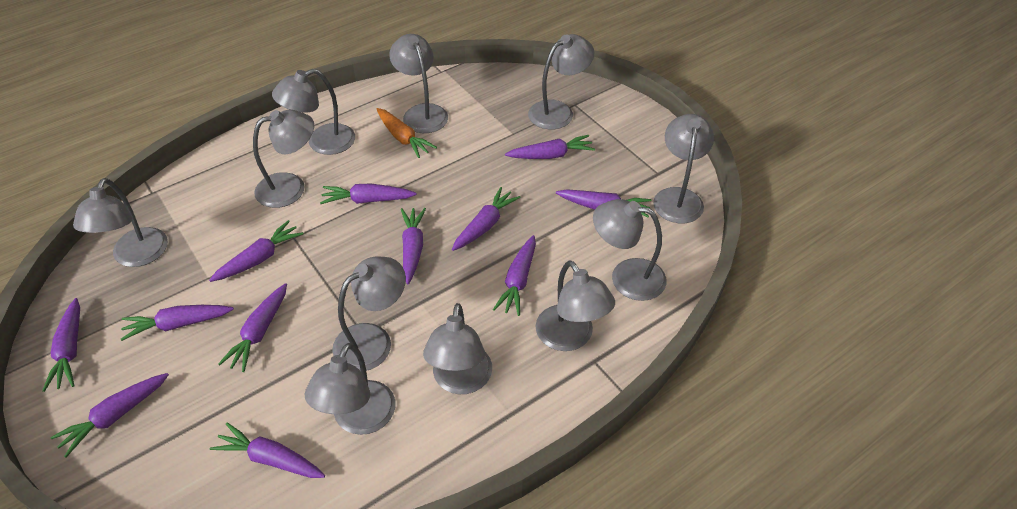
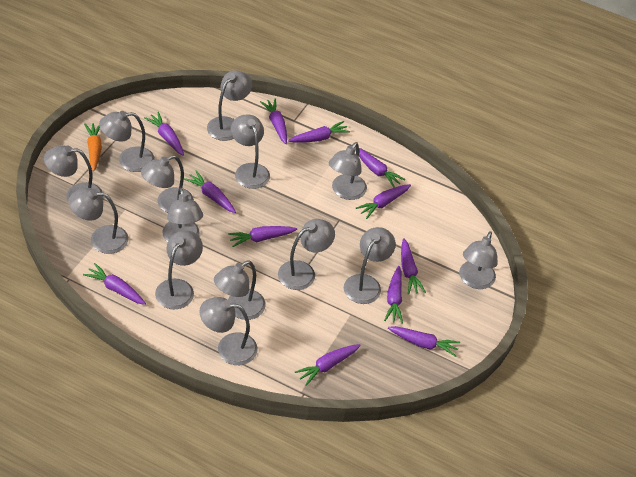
grey lamp: [73,178,168,267] [253,110,314,208] [272,69,355,155] [305,343,396,435] [332,256,406,371] [389,34,448,133] [423,303,492,394] [528,34,594,129] [536,260,615,351] [593,199,667,301] [653,114,714,223] = 11 -> [44,145,103,203] [69,188,128,254] [99,111,155,172] [141,155,194,213] [155,230,203,309] [162,187,203,242] [199,297,258,365] [207,70,252,141] [214,260,266,320] [231,114,270,189] [278,219,335,290] [329,142,367,200] [344,227,396,304] [459,231,498,289] = 14

